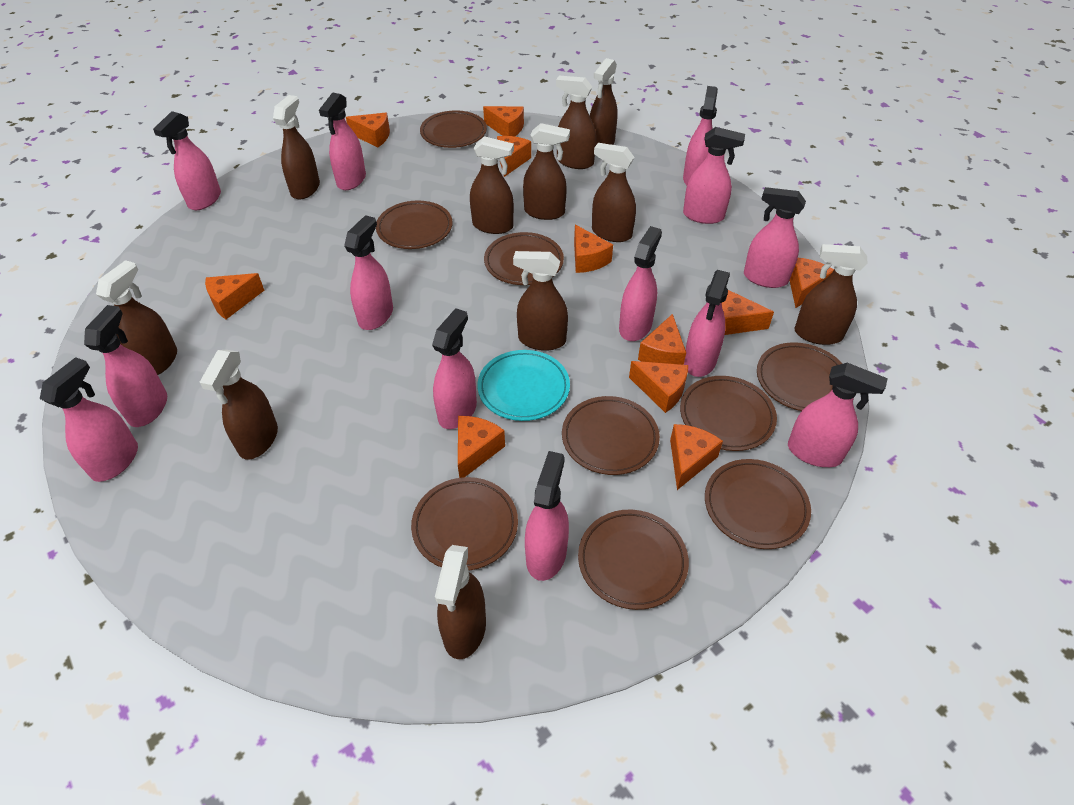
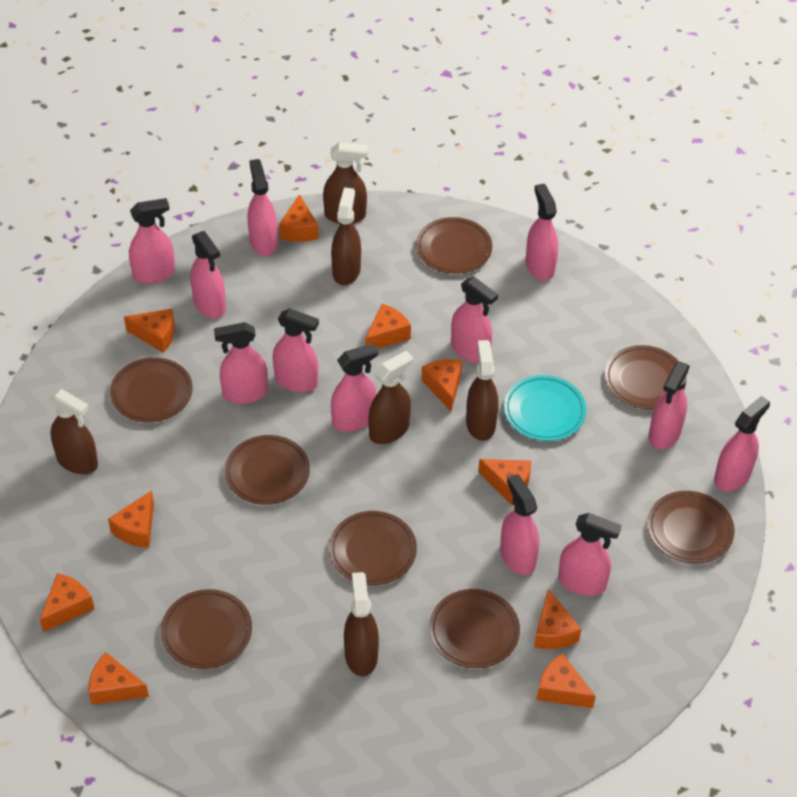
brown plate: [376,200,452,249] [411,477,518,571] [420,110,487,148] [484,232,564,285] [562,396,660,475] [578,510,689,610] [680,376,777,451] [705,459,811,549] [757,342,842,411] = 9 -> [110,357,193,422] [161,589,252,669] [225,435,310,505] [329,511,417,585] [416,217,492,274] [429,589,520,668] [605,345,686,409] [647,491,735,564] = 8
brown spray bottle: [96,260,177,375] [200,350,278,460] [273,95,320,199] [435,545,486,659] [470,136,514,234] [513,251,568,351] [523,123,570,220] [556,76,596,169] [590,58,618,145] [592,143,636,242] [794,244,867,345] = 11 -> [49,389,98,474] [323,142,368,224] [331,187,361,285] [344,572,379,677] [368,351,413,444] [466,340,498,441] = 6
orange cheese: [205,273,264,319] [346,113,390,147] [458,416,505,478] [483,106,524,137] [497,136,531,177] [574,225,613,273] [629,361,688,413] [638,314,686,365] [670,424,723,490] [722,290,774,335] [789,258,834,308] = 11 -> [40,573,94,632] [88,652,149,705] [108,490,154,548] [124,309,175,353] [279,194,318,242] [365,304,411,349] [421,359,462,411] [478,459,531,506] [534,589,581,649] [537,653,596,708] = 10
pink spray bottle: [40,357,138,482] [84,305,167,427] [153,111,221,210] [319,92,366,190] [344,215,393,330] [432,308,477,429] [525,451,569,581] [619,226,662,341] [683,86,718,185] [683,127,745,224] [684,270,730,377] [744,187,806,288] [788,363,888,467] = 13 -> [129,198,175,284] [190,231,226,318] [214,322,268,404] [248,159,278,256] [273,308,319,392] [331,343,378,432] [451,277,498,363] [500,474,539,575] [526,184,558,281] [558,513,621,596] [649,362,690,449] [714,396,770,491] = 12

